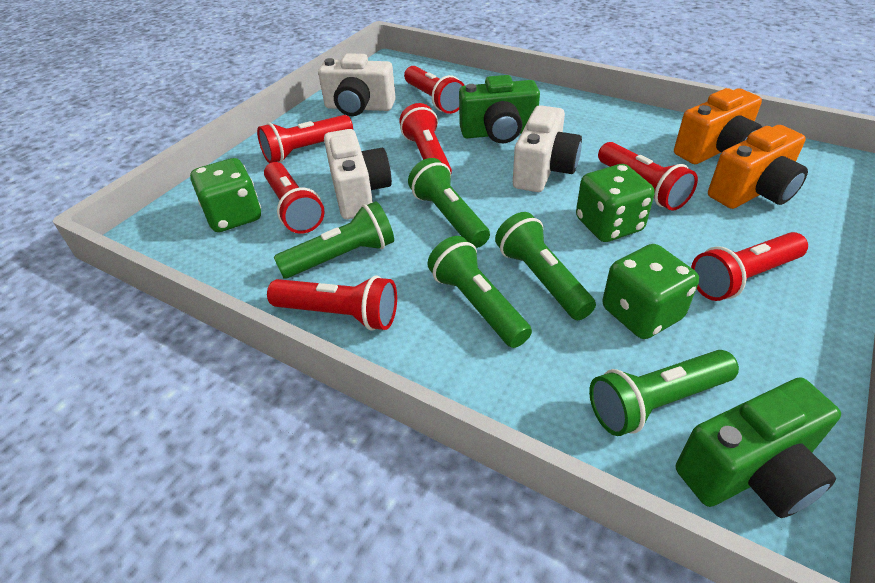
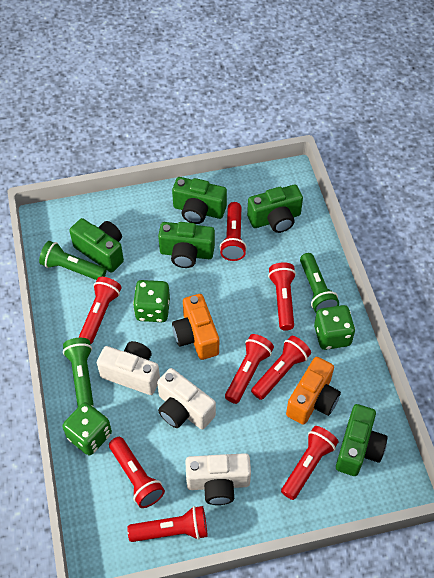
green camera: [459,75,540,143] [676,377,841,518] = 2 -> [69,218,124,273] [158,222,215,268] [172,177,227,224] [247,184,303,233] [336,404,387,476] = 5
green flashlight: [274,201,394,278] [408,158,490,248] [427,236,532,348] [495,212,596,320] [589,350,739,436] = 5 -> [39,241,107,280] [63,338,94,407] [300,253,339,313] = 3
red flashlight: [257,115,353,163] [264,162,325,234] [267,275,397,331] [399,103,452,173] [404,66,465,114] [598,142,698,210] [691,232,808,301] = 7 -> [79,277,121,344] [109,437,165,508] [127,506,208,542] [220,202,247,261] [225,334,274,404] [251,336,311,400] [268,262,296,331] [281,426,338,500] = 8

